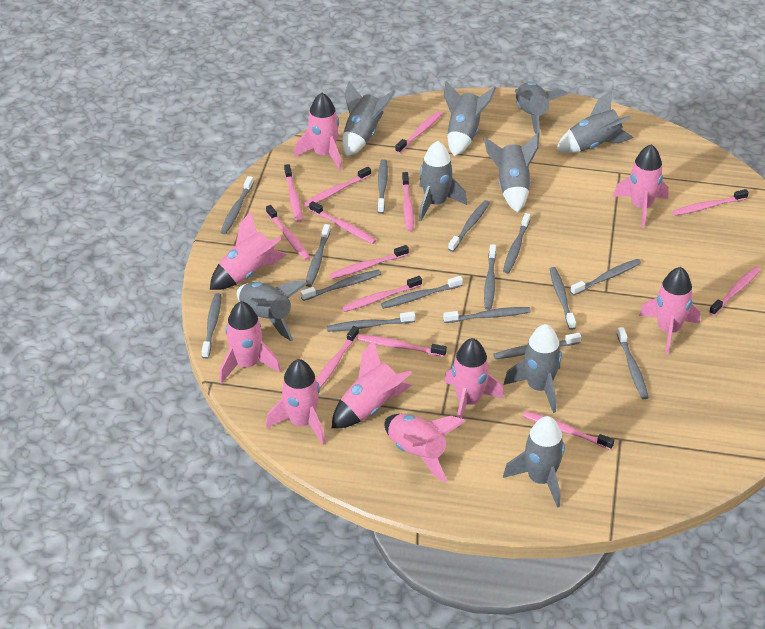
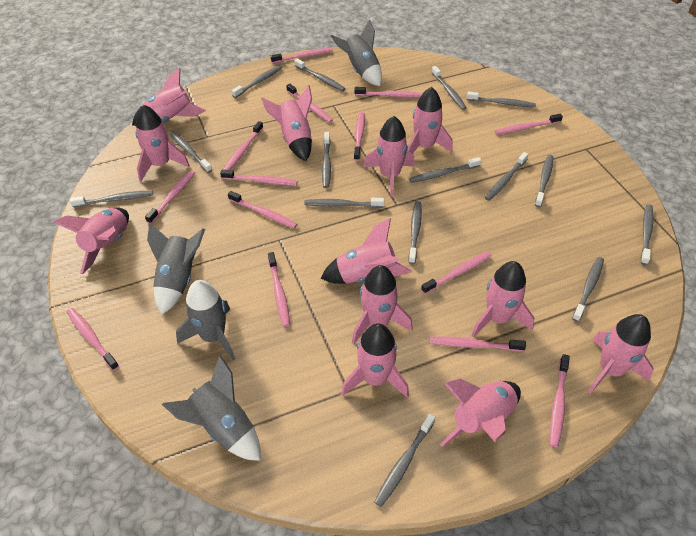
grey rocket: [237,280,308,341] [343,81,396,157] [419,141,467,221] [444,81,496,156] [484,132,539,213] [503,416,565,508] [504,324,562,413] [515,82,568,137] [556,91,633,153] = 9 -> [147,223,205,315] [162,355,261,461] [176,280,235,361] [331,20,382,86] = 4
pink rocket: [210,211,287,290] [219,301,281,384] [266,359,326,445] [294,93,342,171] [332,340,412,428] [384,413,466,483] [444,338,504,428] [613,144,669,228] [639,267,700,355] = 9 -> [53,208,129,274] [132,68,206,126] [136,105,190,181] [261,85,312,161] [321,218,412,284] [341,323,409,398] [352,265,413,344] [364,116,415,197] [407,87,453,154] [440,378,521,447] [471,261,534,337] [588,314,654,394] = 12
pink toothbrush: [266,205,310,260] [284,164,303,222] [304,167,371,207] [309,201,376,244] [316,326,359,388] [329,245,409,279] [341,276,422,312] [358,335,447,357] [395,111,443,153] [402,172,414,231] [523,411,614,450] [672,189,749,216] [709,266,761,316] = 13 -> [67,308,119,371] [145,170,195,224] [220,170,297,186] [223,121,263,170] [228,191,297,228] [268,252,290,327] [271,48,333,63] [286,83,333,123] [354,112,365,161] [355,87,422,98] [421,252,492,294] [429,337,526,351] [495,114,563,135] [550,354,570,447] = 14

